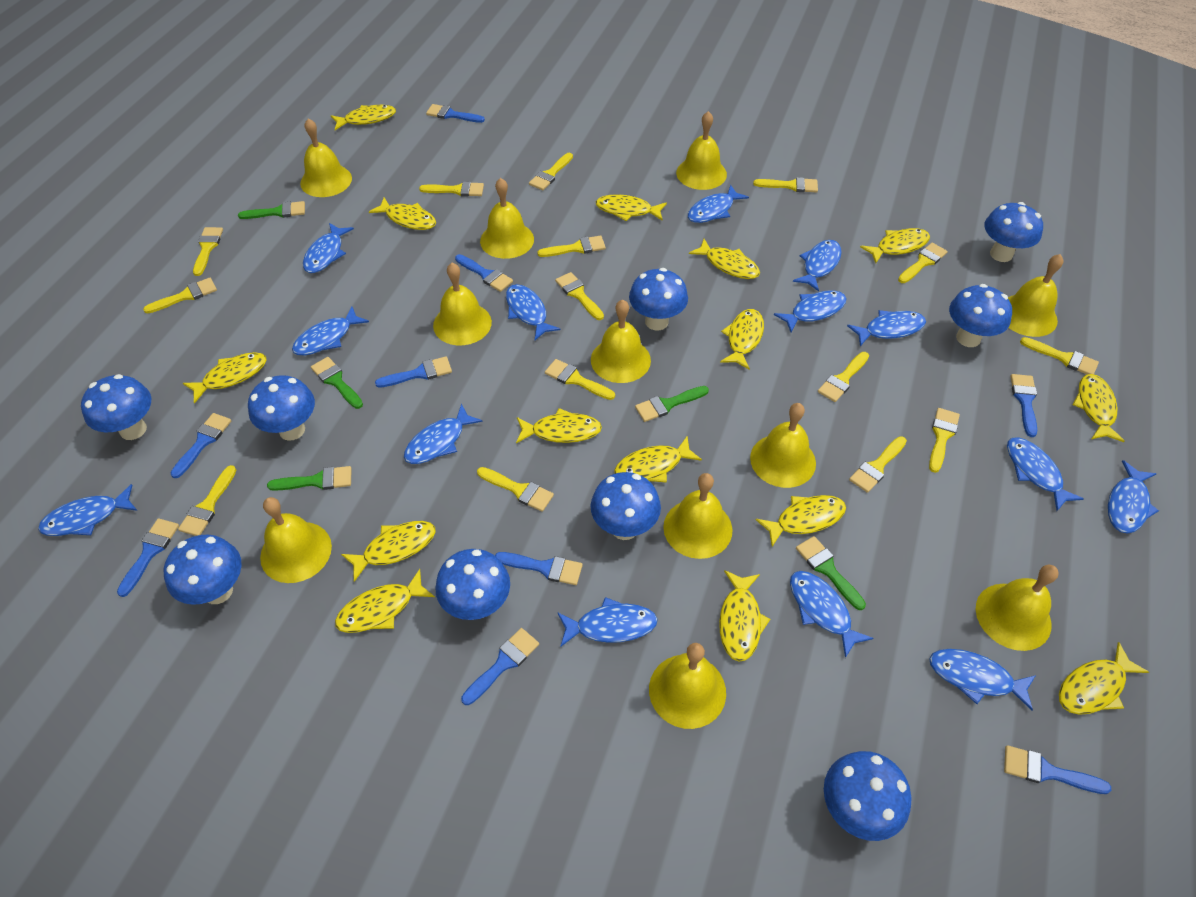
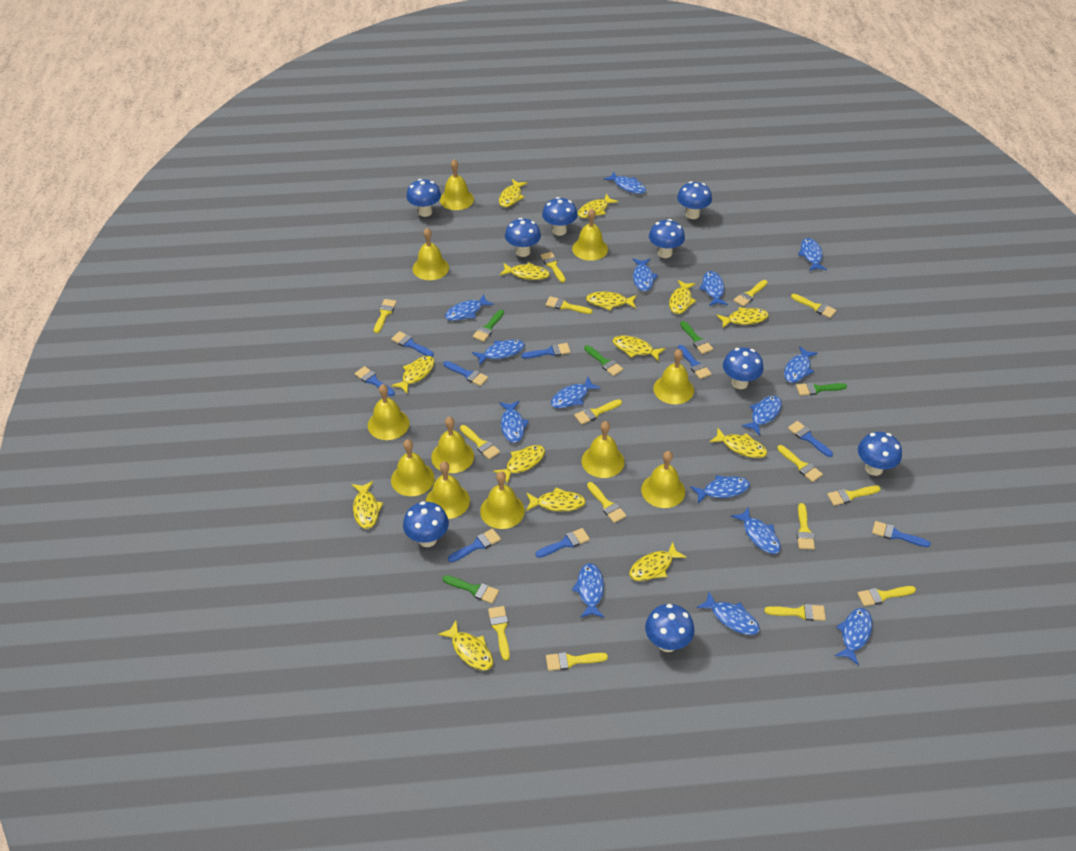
blue fish: [38,484,137,536] [292,307,369,355] [303,223,354,273] [404,404,483,464] [506,284,560,340] [557,597,658,647] [688,185,749,223] [774,290,847,332] [790,571,874,658] [793,240,842,291] [847,310,926,346] [929,649,1036,711] [1007,437,1084,511] [1108,460,1159,534] = 14 -> [445,294,494,321] [472,339,525,366] [499,401,529,443] [551,377,601,408] [572,563,604,618] [604,171,646,194] [632,259,658,291] [691,475,750,503] [696,592,760,635] [699,271,728,306] [731,507,781,554] [742,396,782,435] [784,346,818,383] [798,238,827,271] [835,608,872,665] = 15
yellow fish: [183,352,267,404] [331,105,396,130] [335,569,435,633] [341,521,436,582] [369,198,436,230] [516,408,602,443] [596,194,667,221] [614,436,702,483] [689,239,760,279] [719,570,770,662] [720,309,764,370] [756,495,846,547] [860,228,930,263] [1059,642,1149,715] [1073,374,1125,442] = 15 -> [352,481,383,529] [391,356,435,393] [438,621,493,670] [493,445,545,484] [499,179,527,207] [500,262,550,280] [526,487,586,511] [578,194,618,218] [586,292,637,311] [613,335,665,362] [629,541,687,581] [669,280,696,314] [710,428,767,458] [716,307,769,328] = 14

